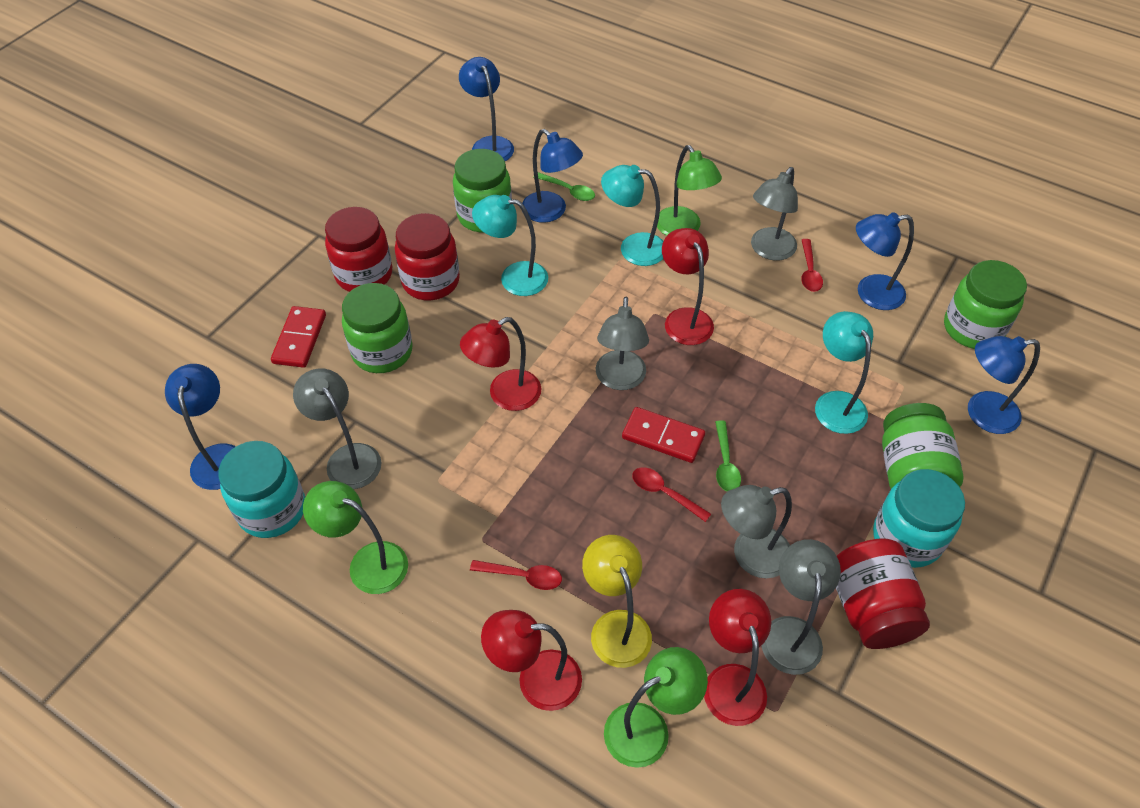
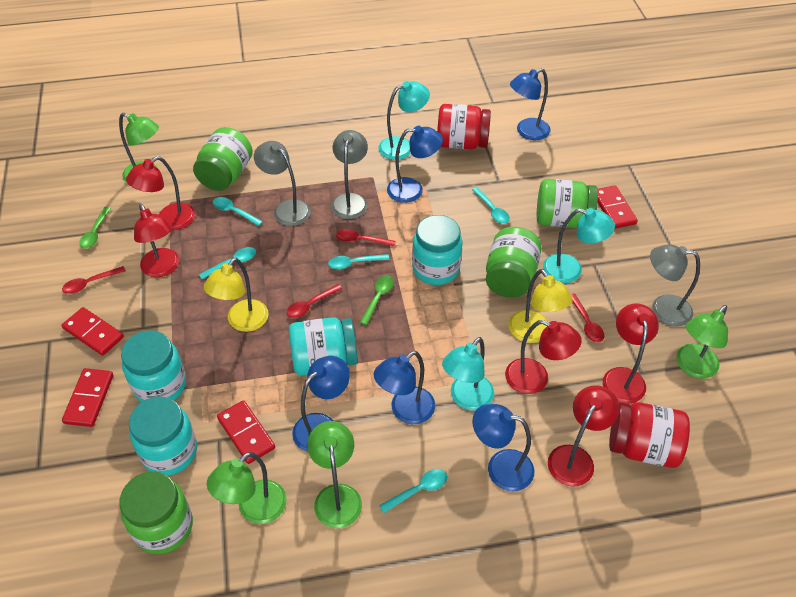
green lamp: [303,481,408,594] [604,647,708,768] [657,145,722,236] = 3 -> [119,112,159,184] [207,452,287,524] [307,421,362,528] [676,305,728,379] = 4
grey lamp: [293,368,381,489] [596,297,649,390] [721,485,792,578] [751,167,798,261] [762,539,841,675] = 5 -> [254,141,311,226] [331,130,368,219] [650,244,700,327] = 3
red domino: [271,306,326,368] [622,407,705,463] = 2 -> [62,307,124,356] [62,368,113,427] [217,400,275,464] [598,185,638,229] = 4
red jar: [325,207,392,292] [395,213,460,300] [836,538,930,649] = 3 -> [437,104,491,149] [609,402,690,468] = 2
red lamp: [460,317,542,411] [481,610,582,711] [662,228,714,345] [704,589,771,726] = 4 -> [126,156,195,230] [134,204,179,277] [505,320,582,394] [548,385,620,487] [603,303,659,404] = 5
red spoon: [470,560,562,590] [632,467,711,522] [801,239,823,292] = 3 -> [62,266,126,294] [287,284,342,318] [336,229,396,246] [571,294,604,342] = 4
turquoise jar: [218,441,305,538] [873,469,965,568] = 2 -> [121,330,186,402] [129,396,197,476] [289,317,358,376] [412,215,463,285] = 4
turquoise spoon: none = 0 -> [199,247,256,279] [213,197,263,226] [328,254,389,270] [379,469,447,513] [472,187,510,224] = 5
yellow lamp: [582,535,652,668] = 1 -> [204,258,269,332] [508,269,573,343] = 2

